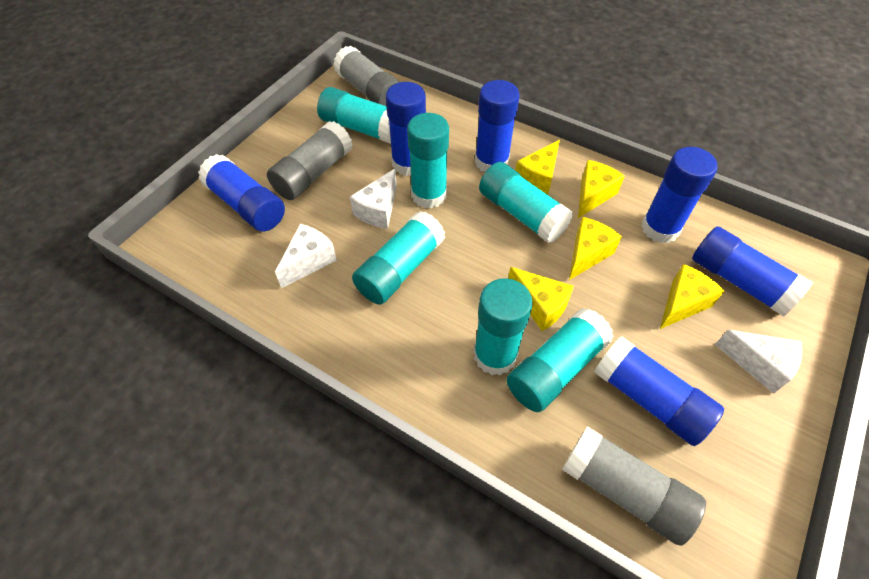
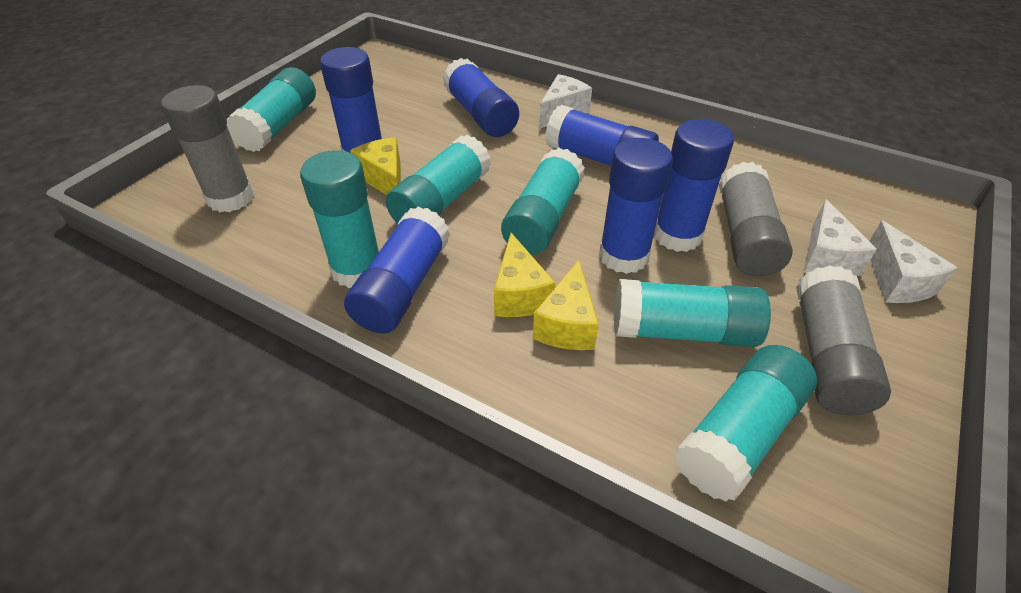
yellow cheese: [508,267,574,331] [515,140,560,195] [569,217,622,280] [578,160,625,218] [660,264,724,329] = 5 -> [350,137,401,195] [494,233,555,317] [533,260,599,350] = 3

